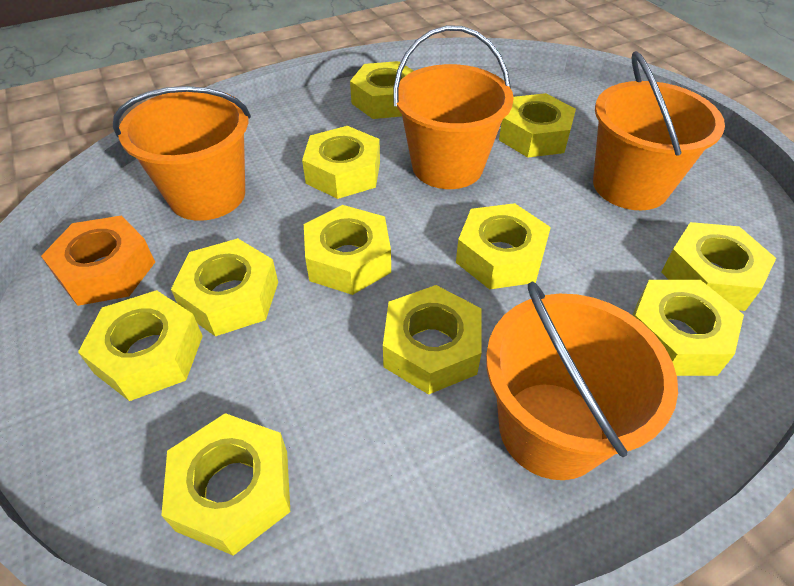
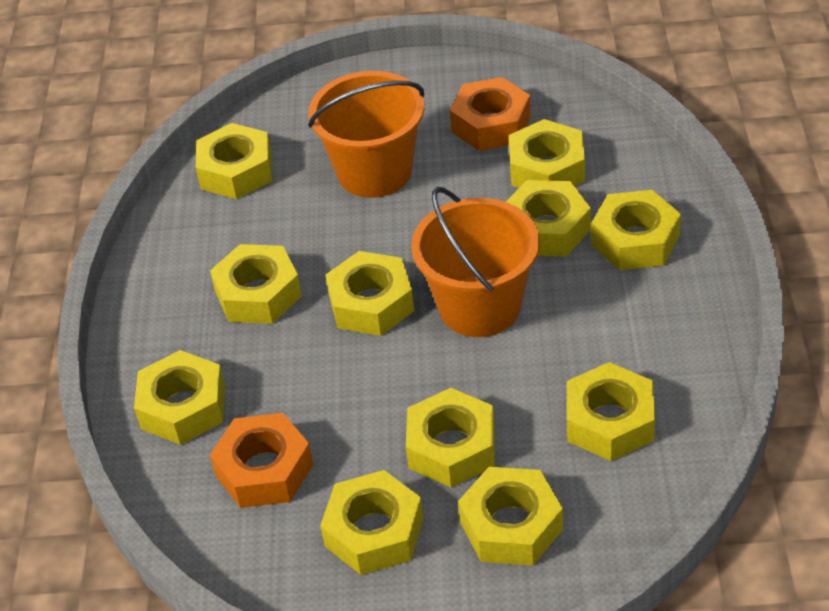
orange bucket: [113,86,251,221] [393,25,514,189] [486,281,678,480] [593,51,725,210] = 4 -> [308,71,424,198] [411,187,539,337] = 2
orange nut: [41,215,155,306] = 1 -> [210,413,313,508] [450,77,531,151] = 2

